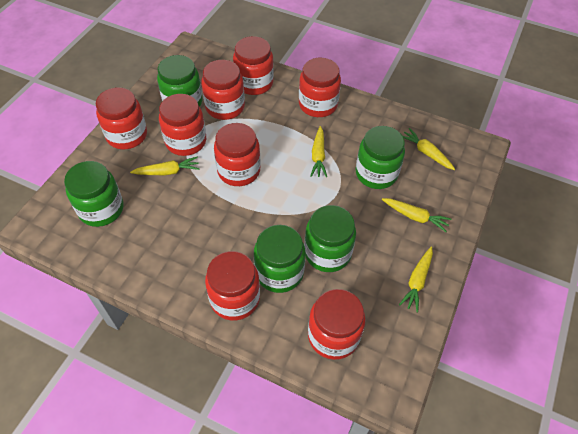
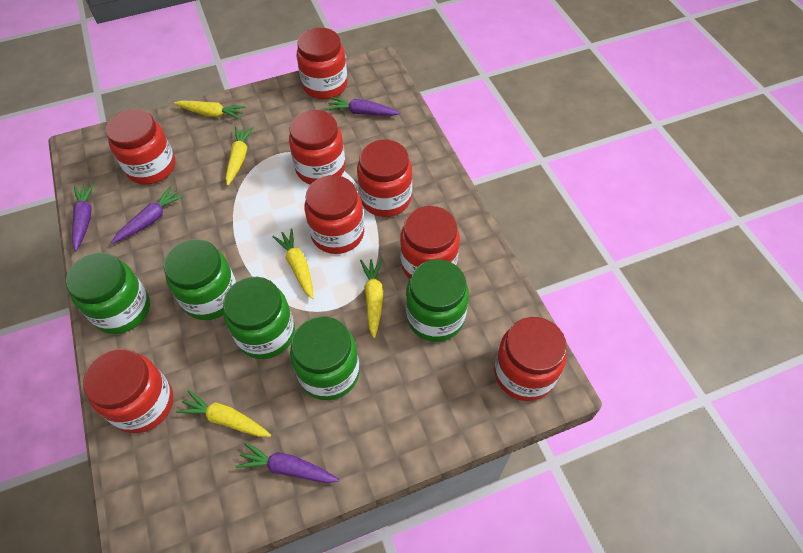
purple carrot: none = 0 -> [72,183,95,251] [111,186,184,244] [235,442,339,483] [326,97,400,116] = 4

